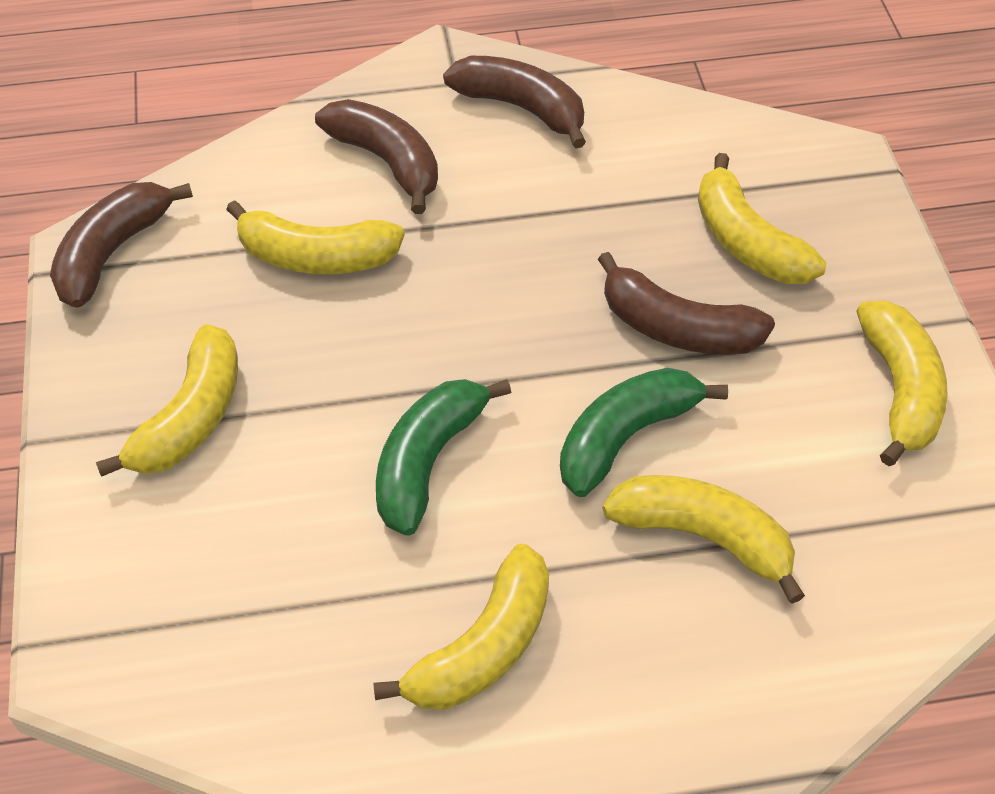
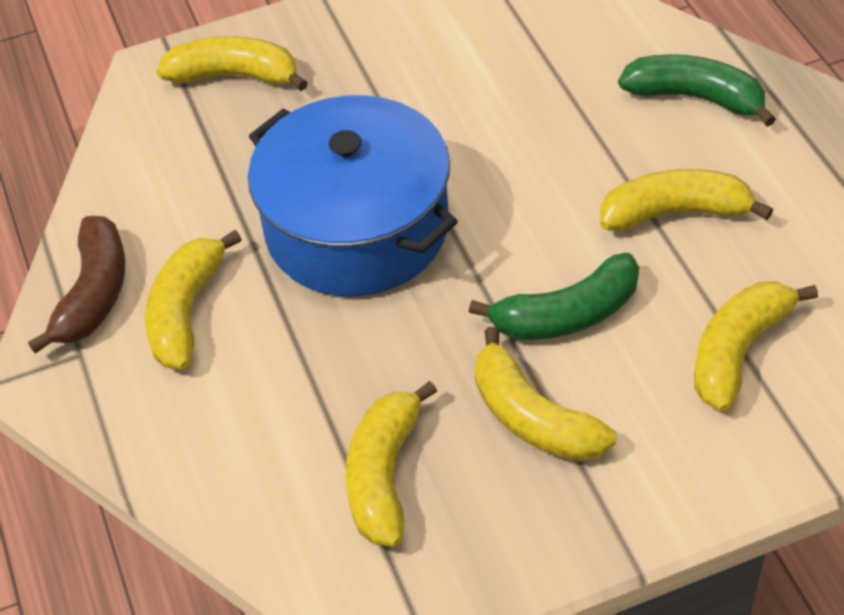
blue pot: none = 0 -> [248,95,458,296] = 1
brown banana: [50,182,193,308] [315,99,438,214] [443,56,586,148] [598,252,775,355] = 4 -> [28,216,125,354] = 1

